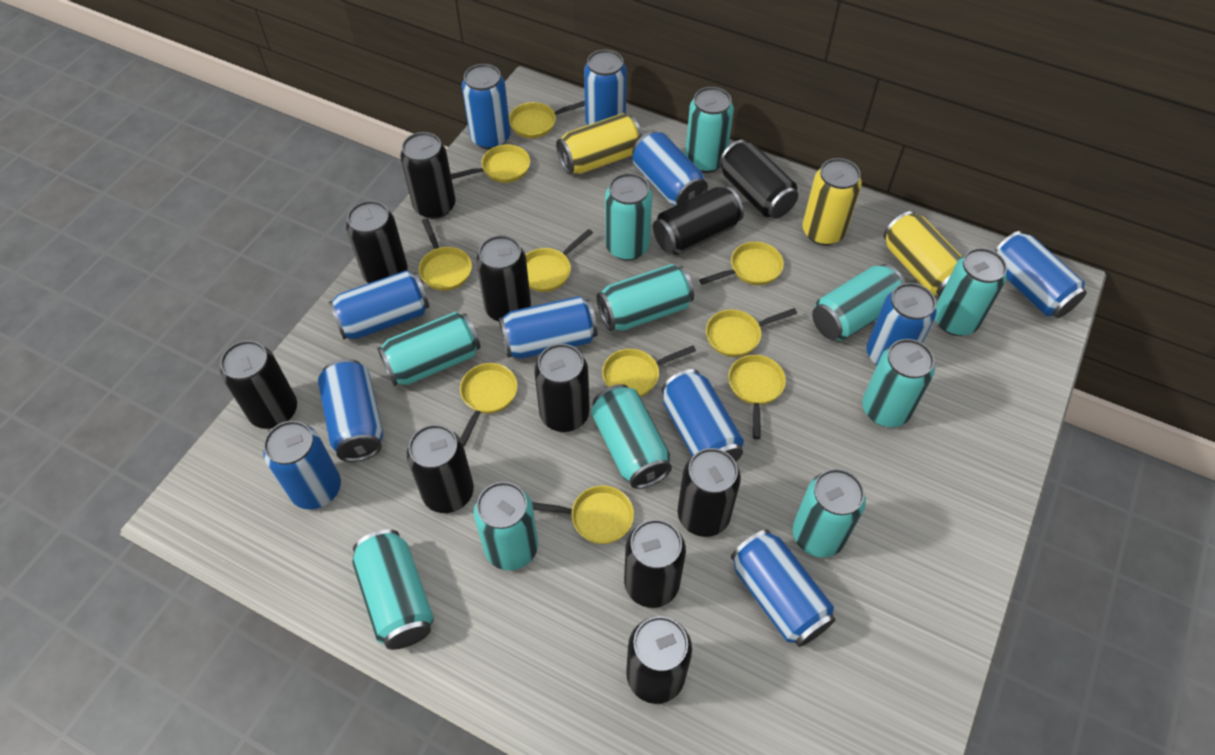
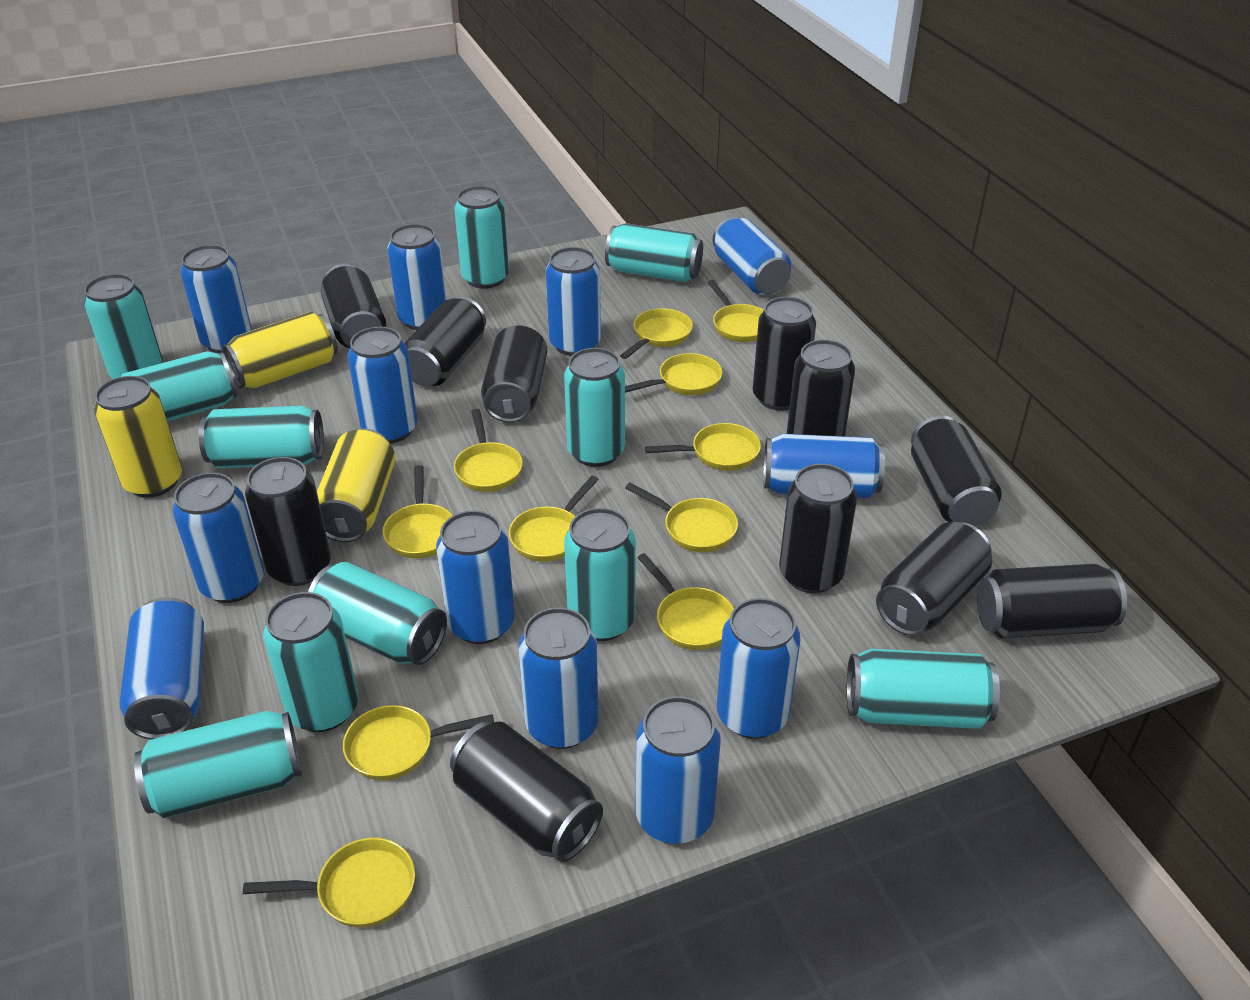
blue can: [263,421,341,510] [318,359,383,462] [329,270,429,340] [462,64,511,150] [499,296,598,359] [584,49,627,125] [632,132,708,206] [661,369,744,462] [731,529,835,647] [867,283,936,365] [994,231,1087,318] = 11 -> [120,597,204,739] [173,473,264,603] [180,245,252,353] [348,327,417,443] [387,224,447,330] [436,510,515,644] [518,607,598,749] [546,247,601,356] [635,696,721,844] [713,216,791,295] [717,598,800,739] [763,434,885,498] = 12
yellow pan: [419,219,472,291] [451,144,530,183] [460,363,518,446] [509,101,585,138] [526,229,593,292] [532,486,634,544] [602,346,696,397] [699,242,784,285] [706,308,797,357] [728,355,786,439] = 10 -> [243,838,415,928] [343,705,494,781] [383,465,453,558] [454,409,523,492] [509,476,599,562] [620,308,693,359] [625,353,722,395] [625,483,738,552] [637,553,734,650] [645,423,761,471] [707,280,764,342] = 11

